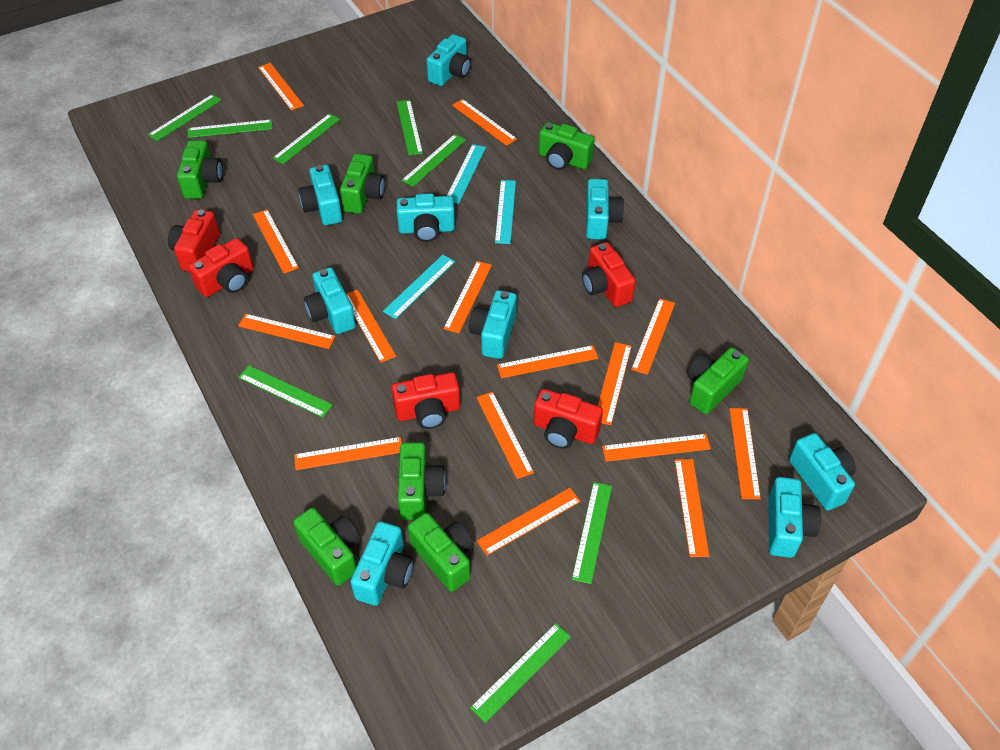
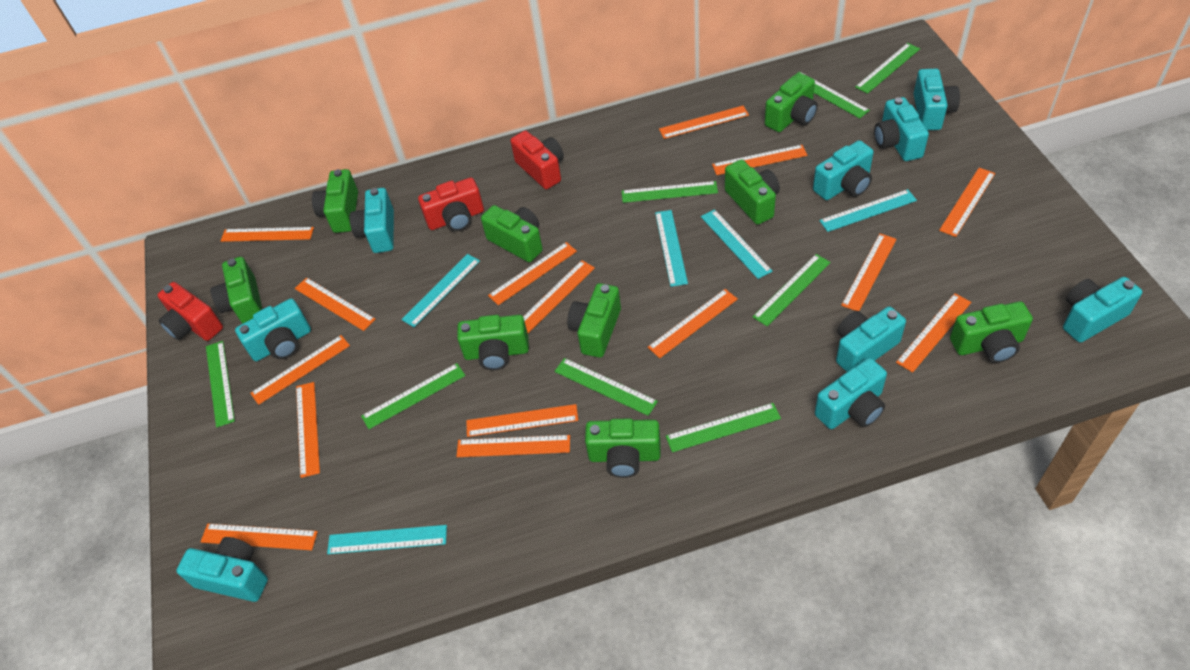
green camera: [177,140,223,199] [293,508,361,586] [340,154,385,214] [397,442,446,520] [408,513,474,592] [539,122,594,170] [687,347,749,414] = 7 -> [210,257,262,324] [312,169,358,233] [457,315,529,370] [481,205,543,262] [567,283,621,358] [585,418,661,478] [725,159,780,225] [765,73,818,132] [950,301,1033,363] = 9
red camera: [168,209,220,272] [189,238,254,297] [392,372,460,429] [533,389,603,449] [582,242,636,307] = 5 -> [157,282,223,341] [418,178,484,231] [510,130,564,189] = 3
turquoise ruler: [383,255,455,319] [447,144,486,204] [495,180,516,244] = 3 -> [327,525,447,554] [401,254,480,327] [655,210,688,287] [701,209,772,279] [819,189,917,232] = 5

